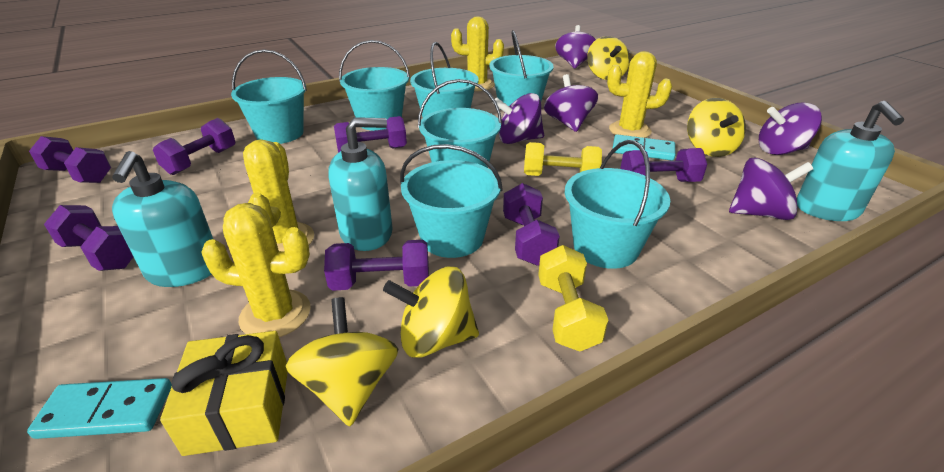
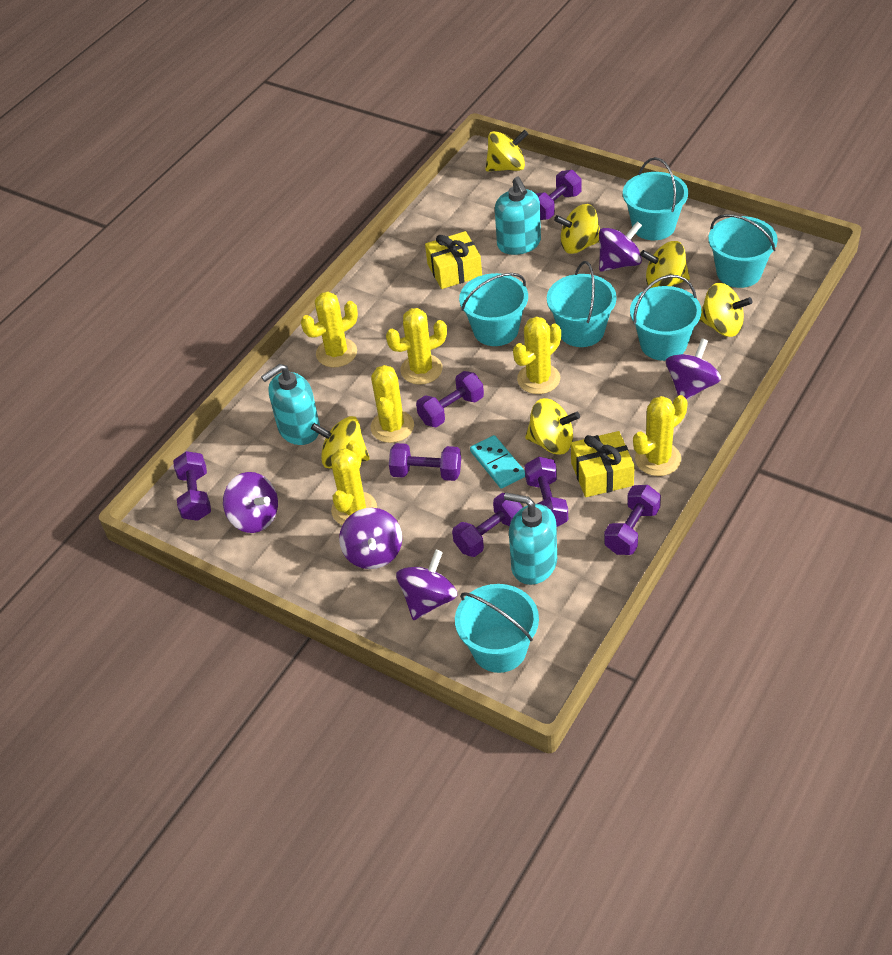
turquoise bucket: [231,49,307,144] [339,40,410,131] [400,144,503,258] [410,42,479,118] [418,79,502,168] [489,30,554,106] [565,140,670,269] = 7 -> [455,584,539,673] [459,273,528,346] [547,261,617,347] [623,157,688,240] [630,275,701,361] [708,214,778,288] = 6
turquoise domino: [27,378,172,439] [612,134,676,160] = 2 -> [470,435,525,489] = 1
yellow cactus: [201,203,311,337] [243,139,314,252] [451,16,504,91] [607,51,672,138] = 4 -> [301,292,358,367] [331,440,377,525] [370,365,414,443] [386,308,447,385] [513,317,561,394] [633,395,688,476] = 6
yellow dumbbell: [524,142,602,176] [538,245,608,352] = 2 -> none = 0
yellow gift: [160,331,288,456] = 1 -> [425,231,482,289] [571,431,635,497] = 2
yellow spinning top: [285,297,398,426] [383,267,479,358] [587,36,630,80] [687,98,746,157] = 4 -> [311,416,370,468] [485,130,528,172] [525,398,580,455] [554,204,600,254] [640,241,690,288] [699,283,753,337] = 6

